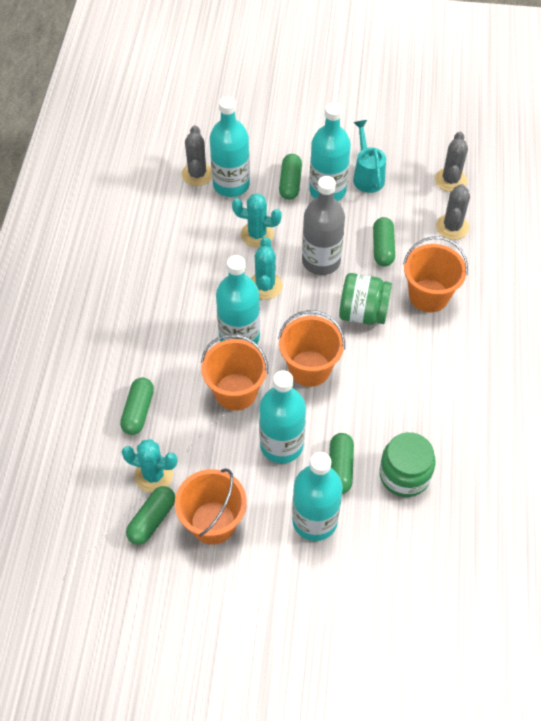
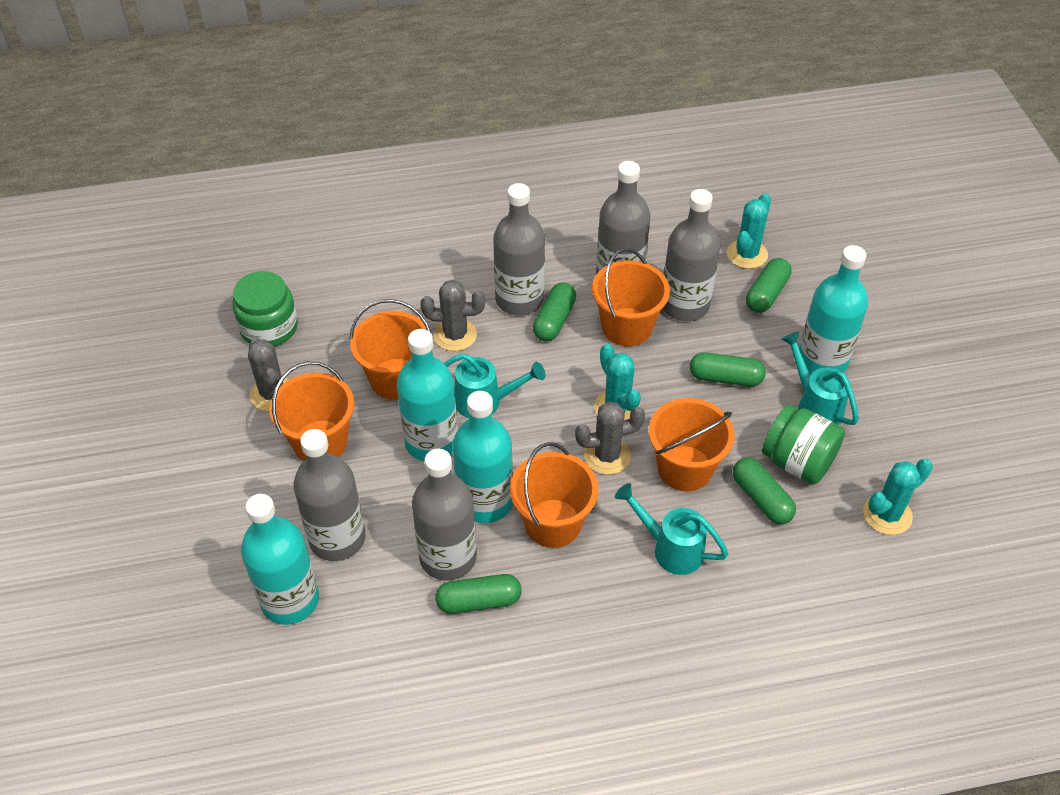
grey bottle: [302,176,345,275] = 1 -> [293,429,365,561] [412,449,477,581] [493,183,545,316] [596,161,650,274] [663,189,720,321] = 5
orange bucket: [175,468,247,545] [201,334,268,411] [278,310,345,387] [403,236,468,312] = 4 -> [269,361,354,461] [349,299,431,400] [510,442,598,548] [592,248,670,346] [649,398,734,491] = 5
turquoise bottle: [210,97,250,197] [216,255,260,344] [259,370,306,464] [292,452,343,541] [309,103,351,201] = 5 -> [241,494,319,625] [397,329,458,461] [452,391,513,523] [799,245,868,374] = 4
turquoise watering can: [353,120,386,193] = 1 -> [444,353,545,419] [615,483,728,575] [781,331,859,425] = 3

